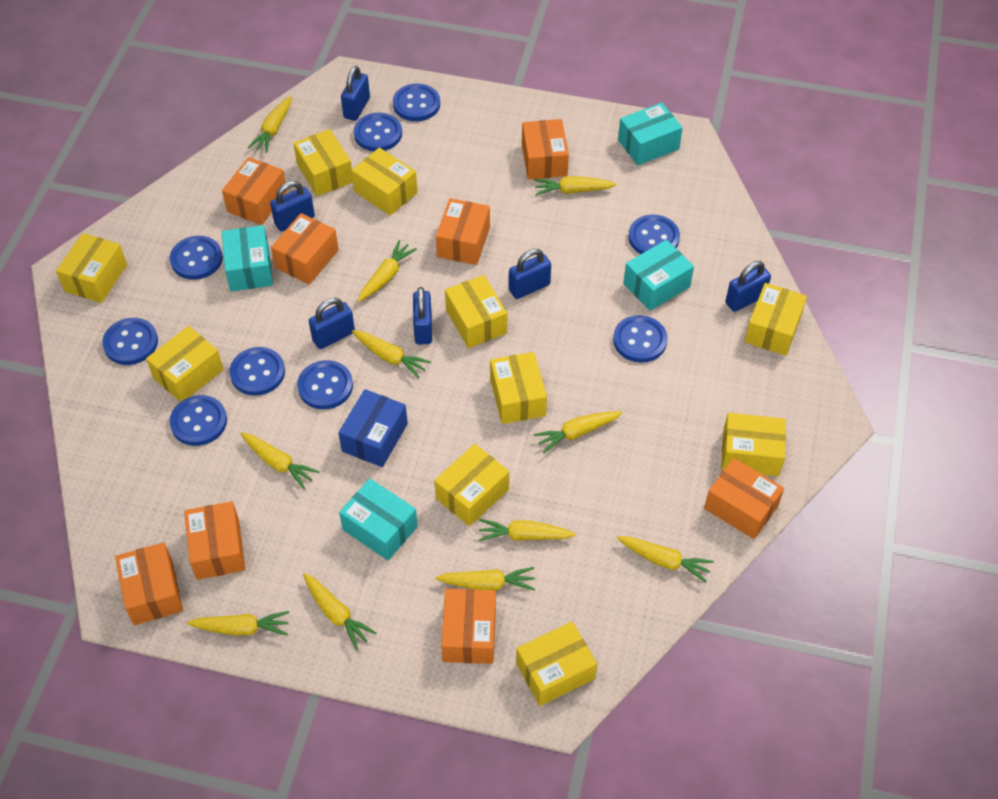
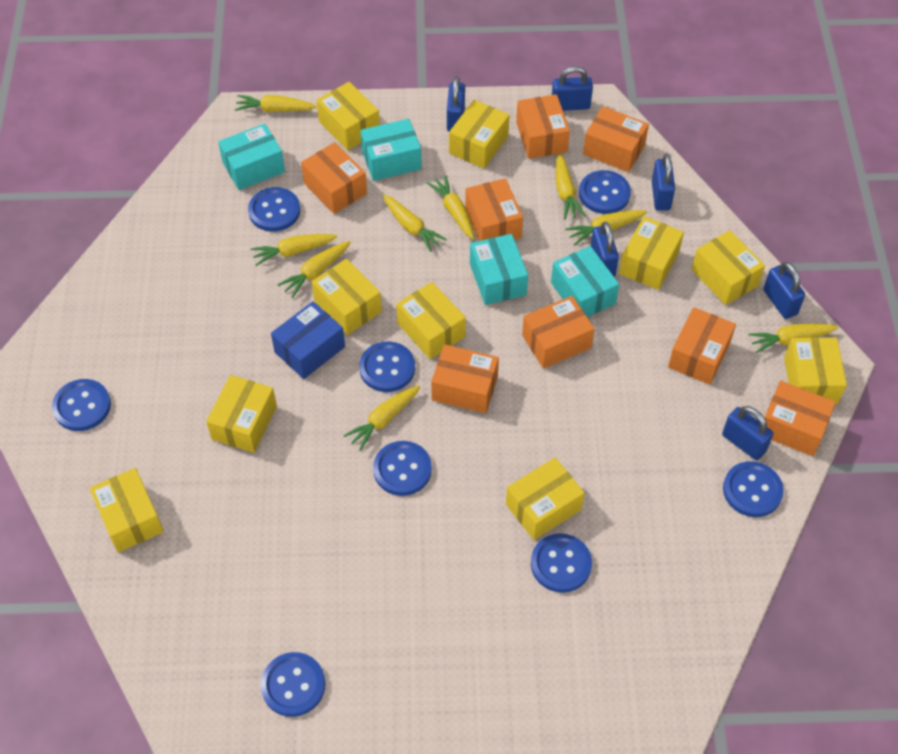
blue button: [102,318,158,365] [170,236,223,280] [170,395,227,446] [229,347,285,396] [297,360,353,409] [354,113,402,151] [393,83,440,121] [613,315,667,363] [628,214,680,254] = 9 -> [52,379,111,431] [248,187,300,232] [261,652,325,717] [359,341,415,392] [373,441,432,496] [531,533,592,593] [579,170,631,214] [723,461,784,517] = 8
yellow carrot: [187,611,289,636] [241,432,320,489] [248,96,292,153] [303,573,376,650] [352,330,431,378] [358,240,417,301] [435,567,535,591] [478,519,576,541] [533,411,622,453] [534,176,616,195] [617,536,714,583] = 11 -> [235,95,317,112] [250,234,338,266] [277,241,351,298] [343,385,420,451] [383,195,447,252] [426,175,474,239] [556,153,586,220] [565,210,647,245] [748,324,838,353] = 9

